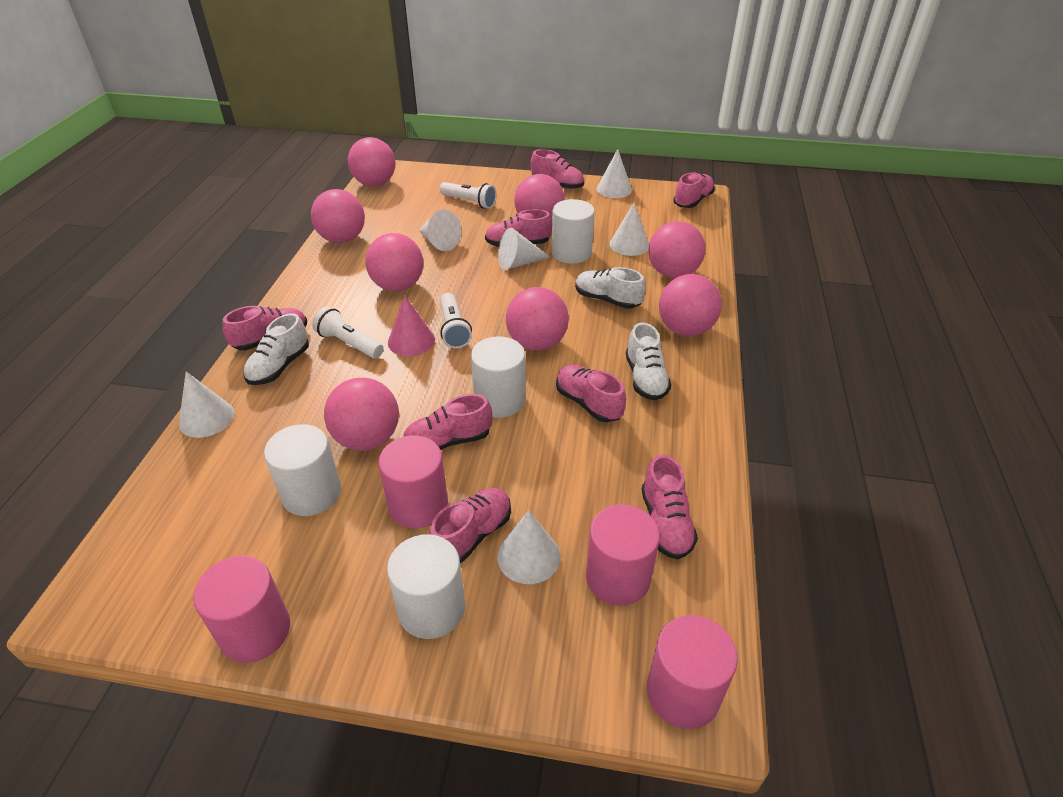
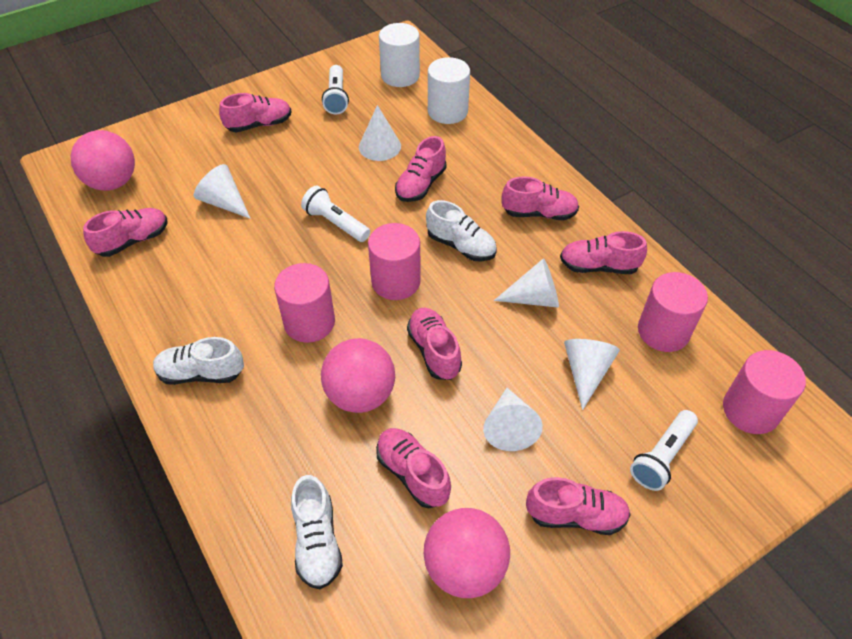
pink ball: [311,189,365,243] [324,378,399,451] [348,137,396,186] [365,233,424,291] [506,287,569,351] [514,174,565,219] [648,221,705,278] [659,274,722,336] = 8 -> [71,130,135,191] [321,338,395,413] [424,508,510,598] = 3
pink cone: [388,295,435,356] = 1 -> none = 0
white cone: [179,372,235,438] [419,209,461,251] [497,510,561,584] [498,228,551,270] [596,149,632,198] [610,202,649,256] = 6 -> [194,164,251,219] [359,105,401,161] [483,388,543,451] [494,258,559,308] [564,339,620,410] = 5
white cylinder: [264,424,341,516] [387,534,465,639] [471,336,526,418] [552,199,595,264] = 4 -> [379,23,420,87] [428,57,470,124] = 2

